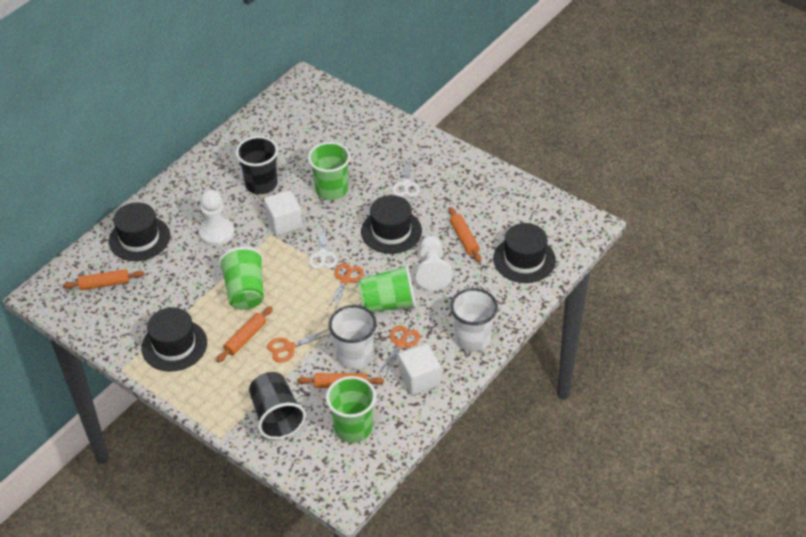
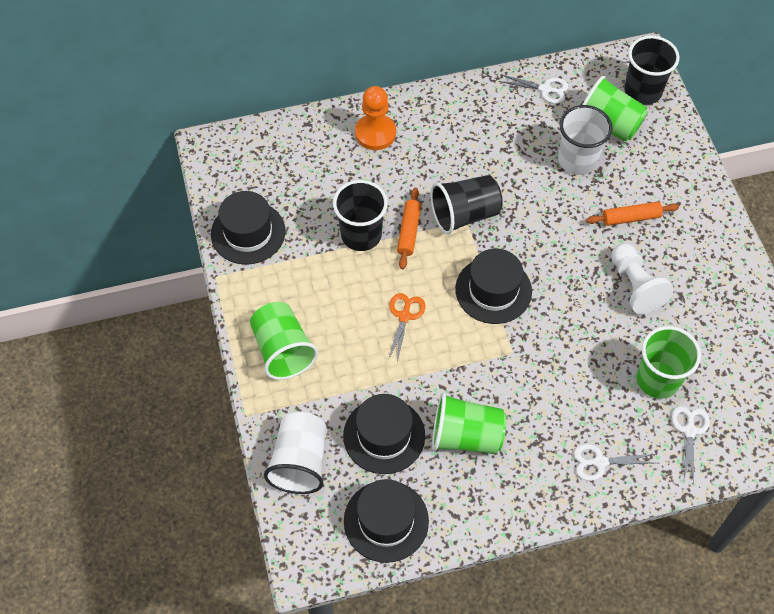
black cup: [236,136,278,194] [249,372,306,439] = 2 -> [333,180,388,251] [430,175,503,234] [624,36,679,105] = 3
orange pawn: none = 0 -> [355,86,396,150] = 1
orange rolling pin: [63,269,144,290] [216,306,273,363] [298,373,384,388] [448,207,481,263] = 4 -> [397,188,421,269] [586,202,679,226] = 2
orange scissors: [267,329,331,362] [327,263,364,312] [378,325,420,377] = 3 -> [388,293,426,362] = 1
white cube: [264,190,303,236] [398,344,441,395] = 2 -> none = 0
white pawn: [199,190,235,246] [415,236,453,291] = 2 -> [611,243,674,314] = 1
white scissors: [308,225,338,269] [392,156,420,197] = 2 -> [498,75,568,104] [574,444,655,481] [671,406,710,484] = 3

